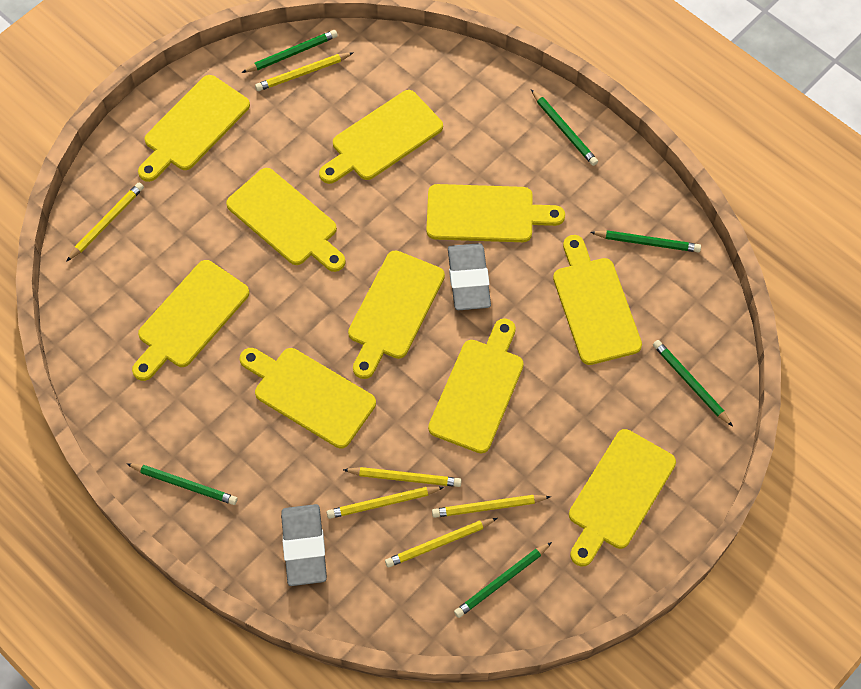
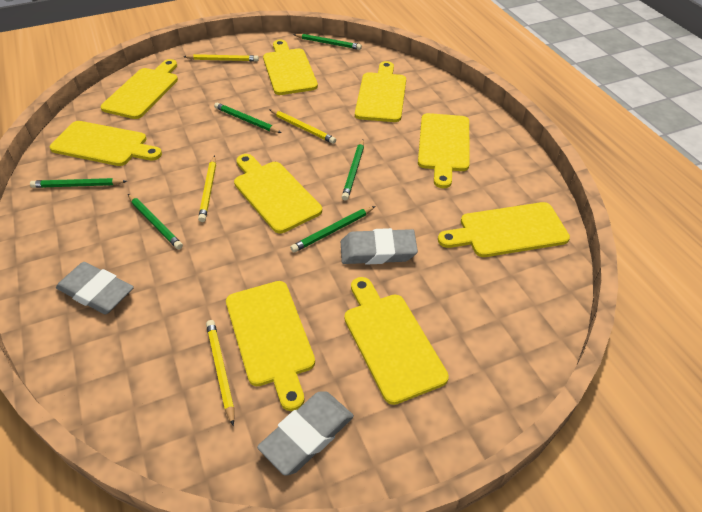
grey eraser: [281,504,327,586] [448,243,491,310] = 2 -> [56,262,134,314] [257,391,354,476] [341,228,418,265] = 3
yellow cutting board: [132,260,249,381] [138,75,250,182] [226,168,346,272] [240,348,376,448] [319,90,443,184] [348,250,445,379] [427,184,565,242] [428,318,524,453] [553,235,642,365] [569,429,676,566] = 10 -> [50,121,162,166] [101,59,178,119] [226,281,315,411] [234,154,322,233] [263,40,318,95] [344,277,449,405] [355,61,406,122] [418,113,470,188] [438,202,570,257] = 9
yellow pencil: [66,182,144,262] [255,52,354,91] [327,487,444,519] [343,467,462,487] [385,518,497,567] [432,495,551,518] = 6 -> [184,54,259,62] [198,155,216,222] [206,320,234,426] [269,109,336,144] = 4

